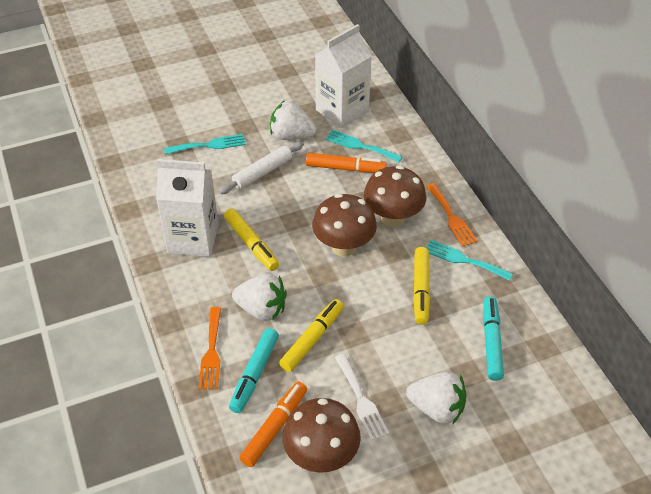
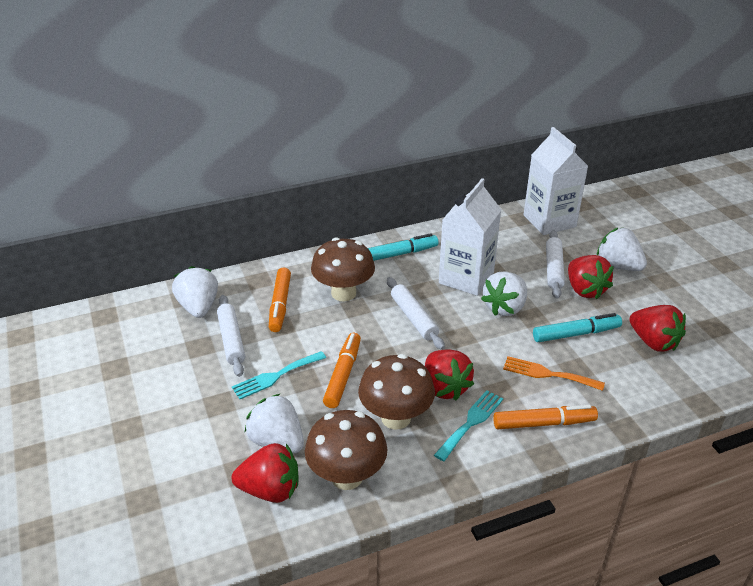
orange fork: [198,307,221,389] [426,183,478,247] = 2 -> [503,356,605,391] = 1
orange marker: [240,382,307,467] [306,153,387,173] = 2 -> [269,268,291,332] [323,333,361,408] [493,405,598,429] = 3
red strawberry: none = 0 -> [232,443,299,503] [425,349,474,400] [568,255,614,299] [629,305,686,352] = 4
turquoise fork: [164,134,246,155] [325,130,402,162] [426,240,513,281] = 3 -> [232,351,326,399] [434,390,503,461] = 2
white fork: [334,354,389,441] = 1 -> none = 0
white rolling pin: [219,142,304,194] = 1 -> [217,295,245,377] [387,277,445,350] [546,230,565,299] = 3
white strawberry: [232,273,287,321] [270,100,316,140] [406,371,466,424] = 3 -> [172,266,218,318] [245,394,304,453] [481,271,527,316] [597,228,647,271] = 4
yellow marker: [224,208,279,271] [279,299,344,372] [413,247,430,325] = 3 -> none = 0

